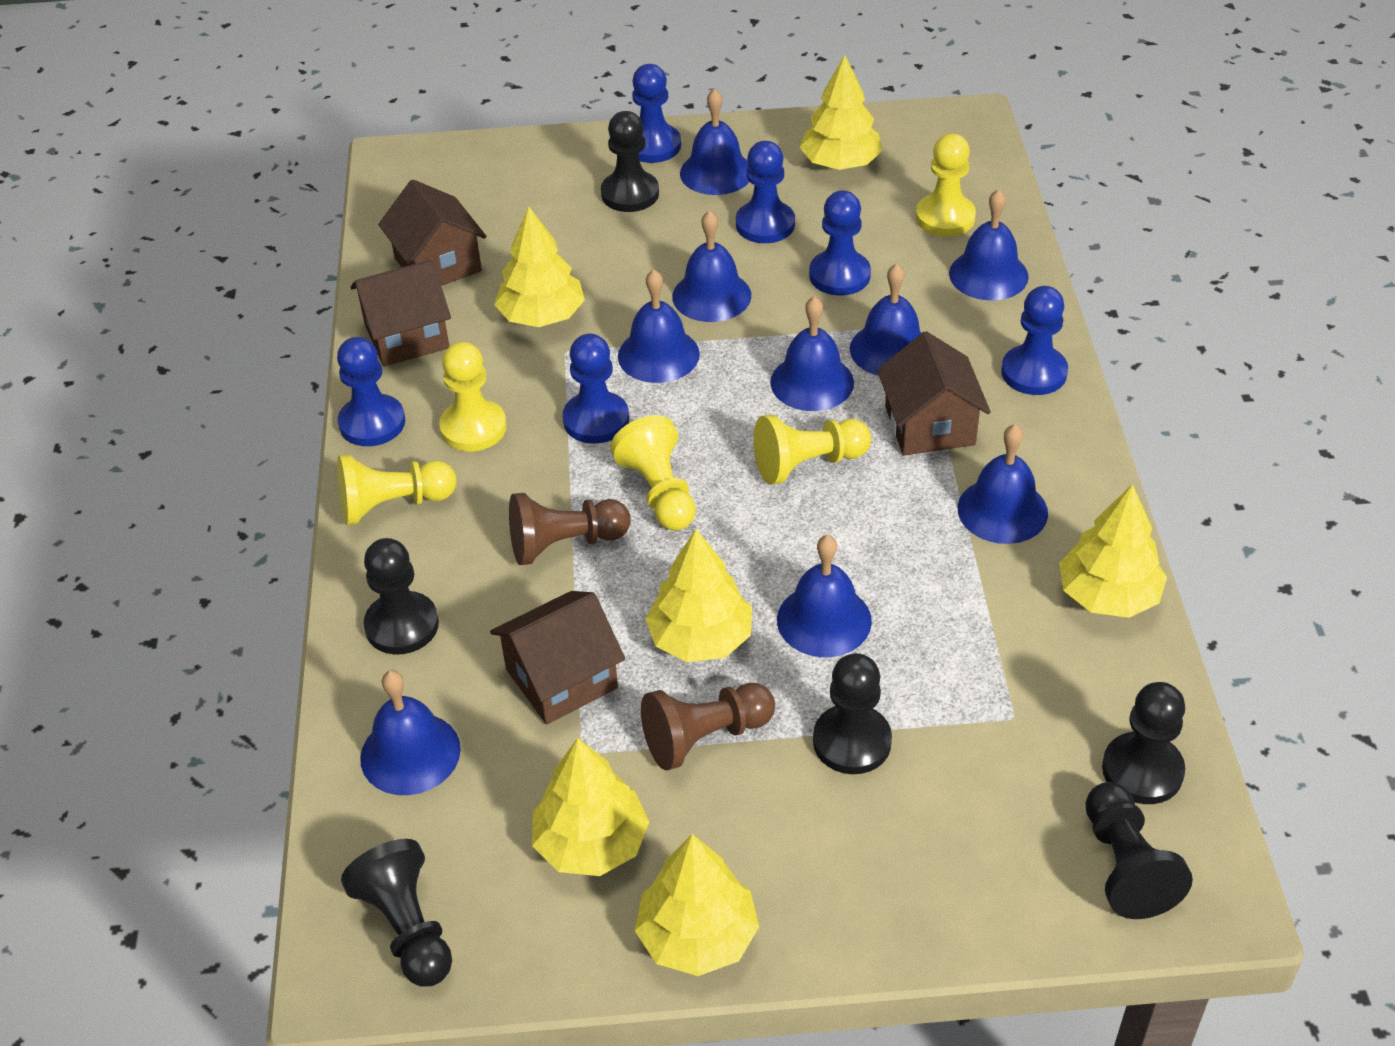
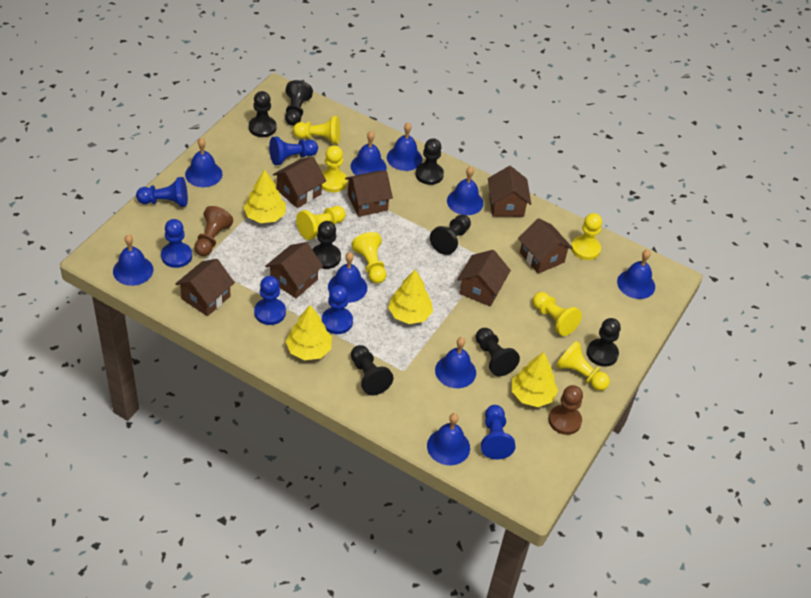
black pawn: [341,839,452,987] [364,538,439,655] [601,111,659,212] [813,653,892,774] [1085,782,1193,919] [1102,682,1185,804] = 6 -> [249,91,277,137] [285,80,313,126] [312,221,341,269] [351,345,393,395] [415,138,444,185] [430,214,471,255] [476,328,520,376] [587,318,621,367] = 8
brown house: [351,260,451,367] [378,179,486,286] [490,591,625,725] [877,331,991,455] = 4 -> [175,259,235,316] [265,242,323,298] [273,157,326,208] [345,171,393,217] [457,250,511,306] [488,166,531,217] [518,218,573,274] = 7
yellow pawn: [337,454,456,525] [439,342,507,452] [610,415,696,531] [753,415,871,485] [916,133,976,236] = 5 -> [293,116,340,144] [296,206,346,240] [322,145,347,192] [351,232,386,284] [533,292,582,336] [556,341,610,391] [571,213,602,260] = 7
yellow tree: [494,206,585,327] [532,738,649,876] [635,834,759,976] [645,529,752,662] [799,55,883,170] [1059,484,1167,618] = 6 -> [243,170,286,223] [286,305,332,360] [388,269,433,324] [512,352,558,407] = 4

